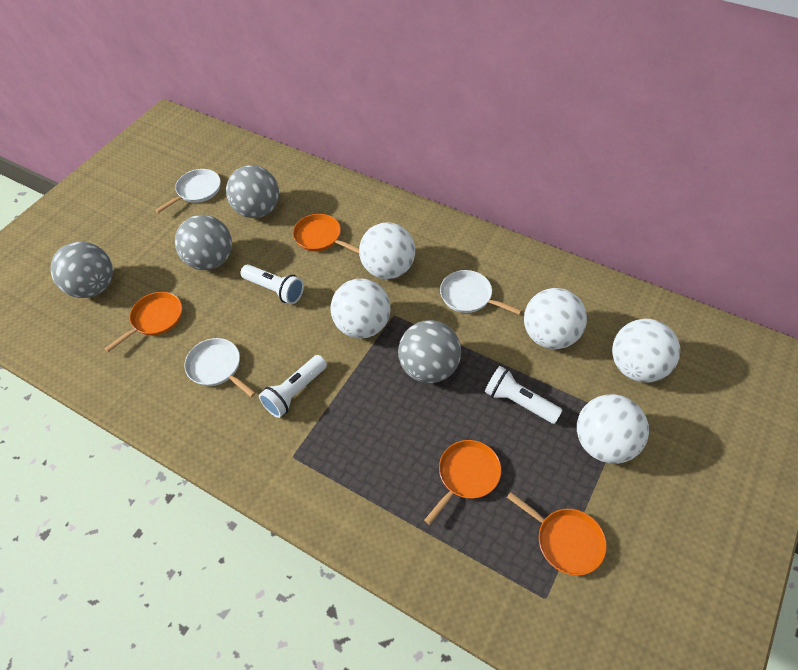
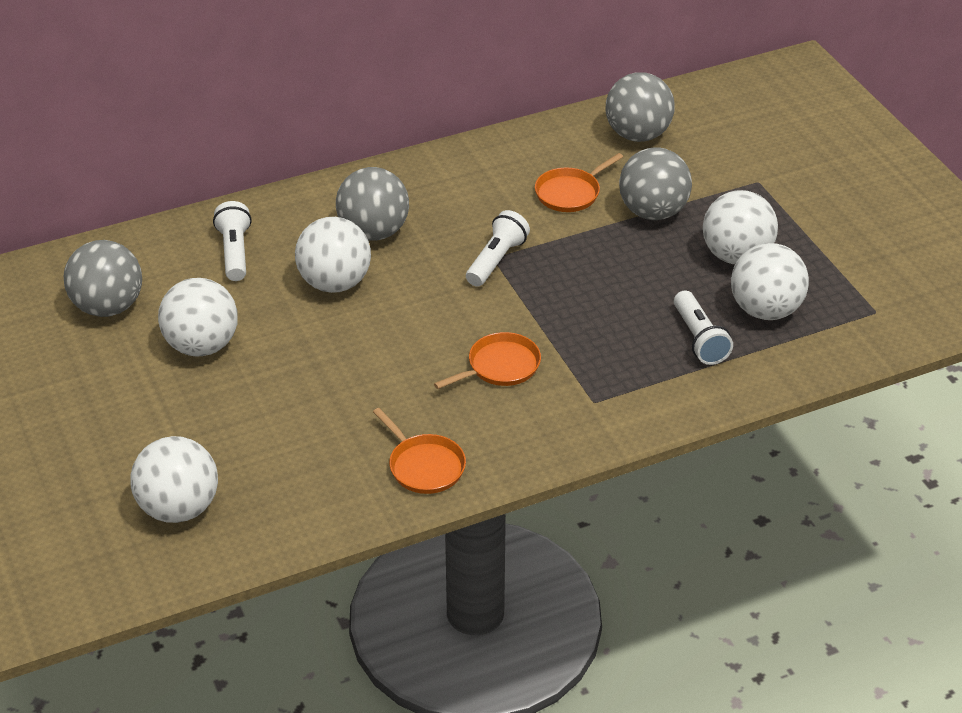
orange pan: [104,292,182,352] [293,214,359,253] [424,440,501,525] [507,492,607,576] = 4 -> [373,408,466,494] [434,332,541,389] [535,153,623,212] = 3
white pan: [155,169,221,213] [184,338,256,397] [440,270,522,315] = 3 -> none = 0

